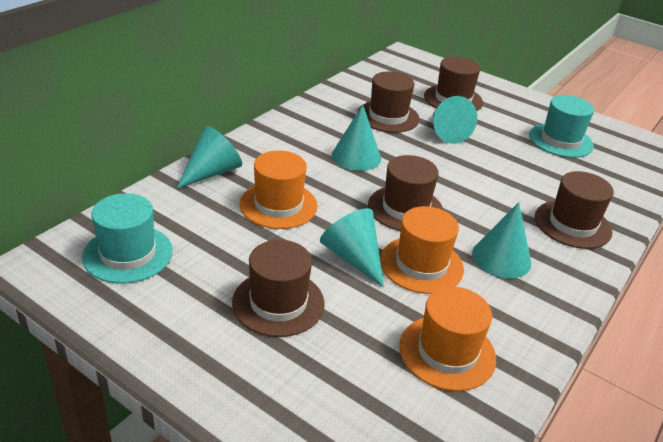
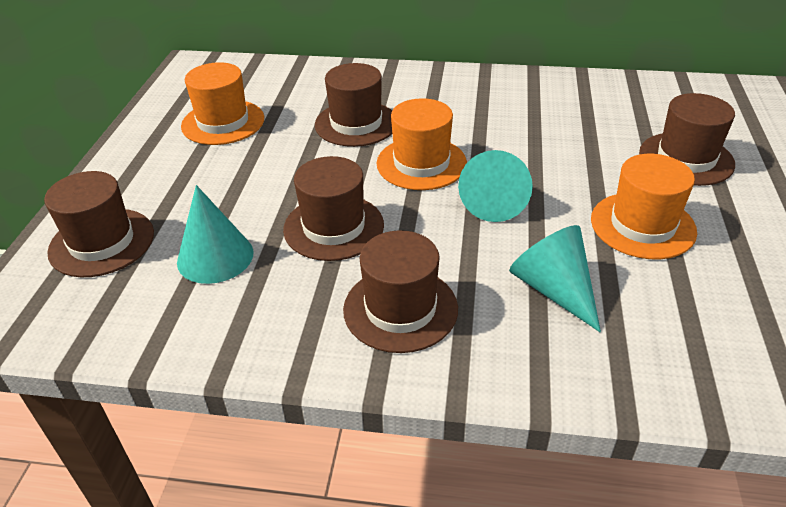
turquoise cone: [176,126,242,189] [320,208,384,287] [332,105,381,171] [433,96,477,144] [472,202,531,278] = 5 -> [177,185,253,284] [458,150,533,222] [509,225,601,332] = 3
turquoise hat: [82,193,173,284] [529,95,594,158] = 2 -> none = 0

